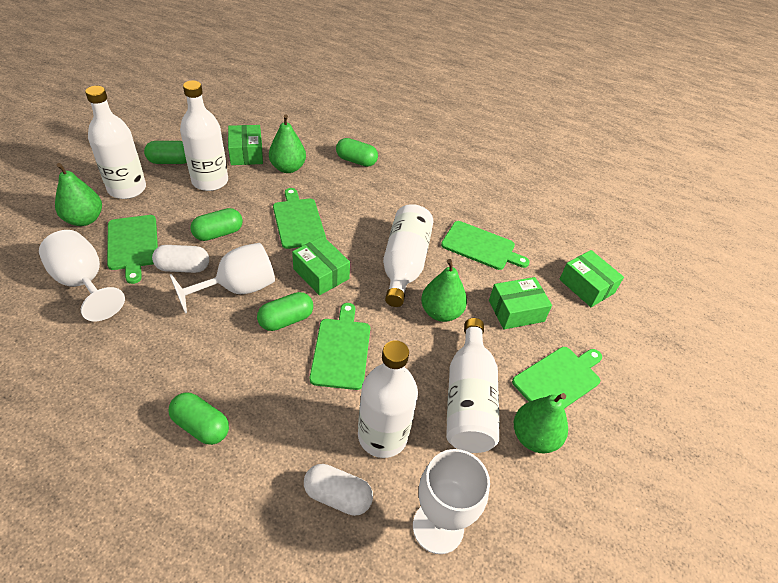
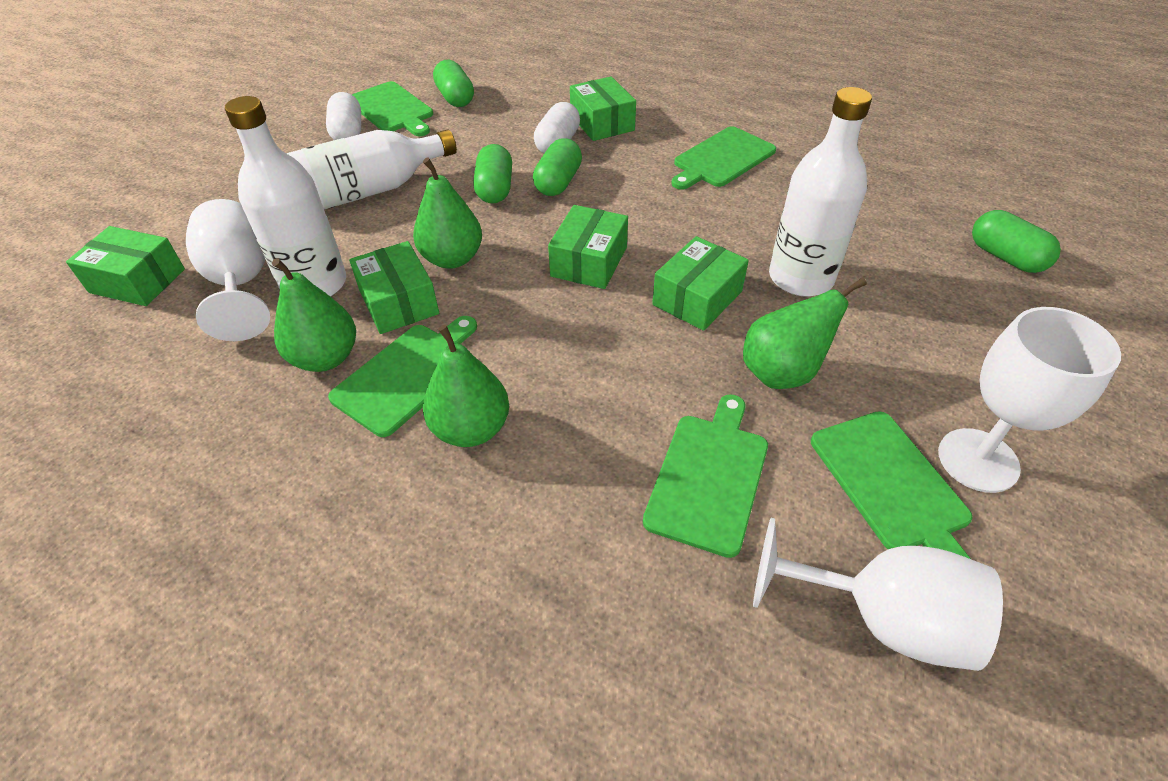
green box: [228,125,263,165] [292,236,350,295] [489,277,552,329] [559,250,624,307] = 4 -> [66,226,185,306] [349,241,439,334] [548,205,628,289] [570,76,636,141] [652,236,749,331] = 5
green capsule: [144,141,187,164] [169,392,229,445] [190,208,243,241] [257,292,313,331] [336,138,378,167] = 5 -> [433,60,474,107] [473,144,512,203] [533,138,582,196] [972,210,1061,273] = 4
white bottle: [85,86,146,199] [180,80,228,191] [358,340,418,458] [383,204,434,307] [446,318,499,453] = 5 -> [225,96,346,297] [286,129,457,210] [769,87,872,296] = 3

